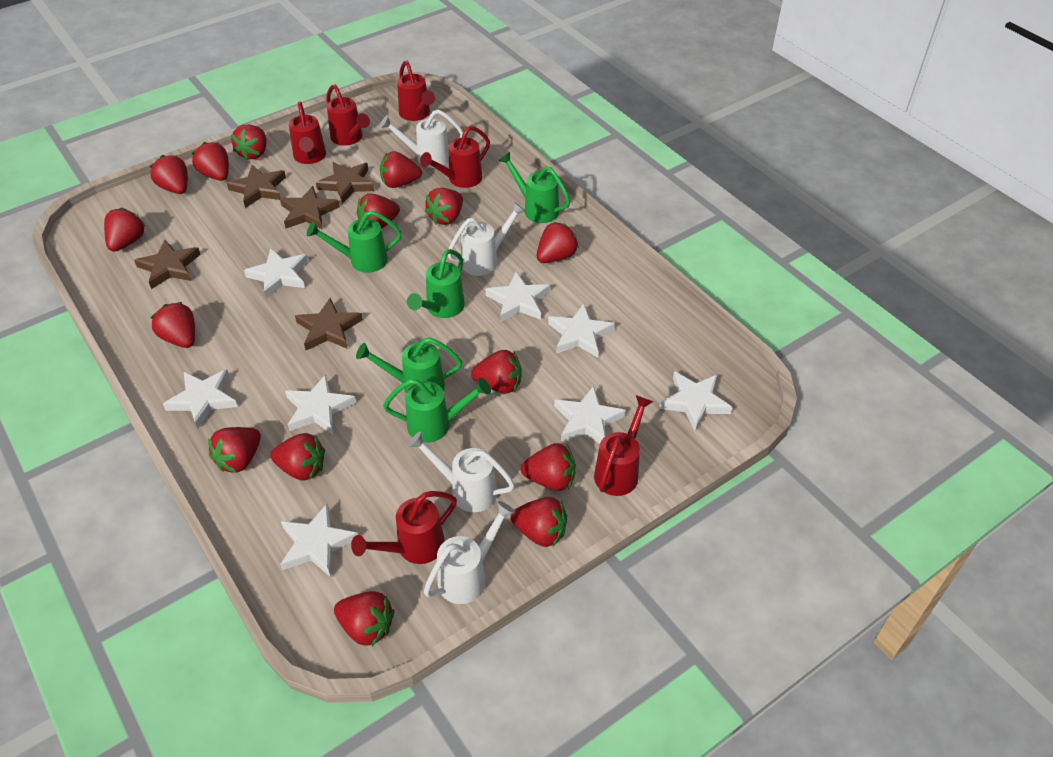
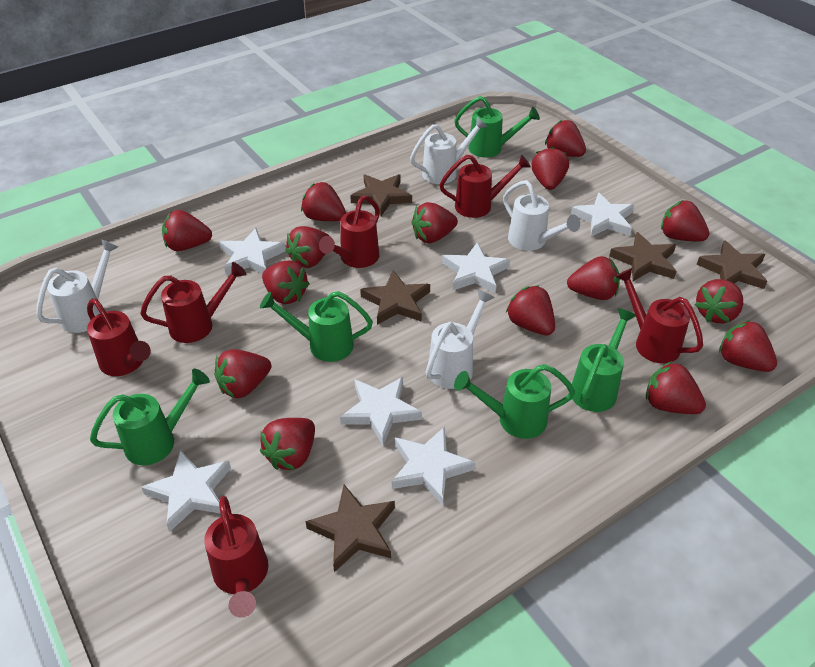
white star: [163,369,238,428] [244,248,308,298] [280,503,358,577] [285,374,356,434] [486,271,550,322] [548,304,615,358] [554,385,626,444] [659,371,733,431] = 8 -> [141,450,231,532] [219,228,286,275] [340,377,422,445] [392,427,475,505] [442,243,510,293] [571,193,634,237] = 6

